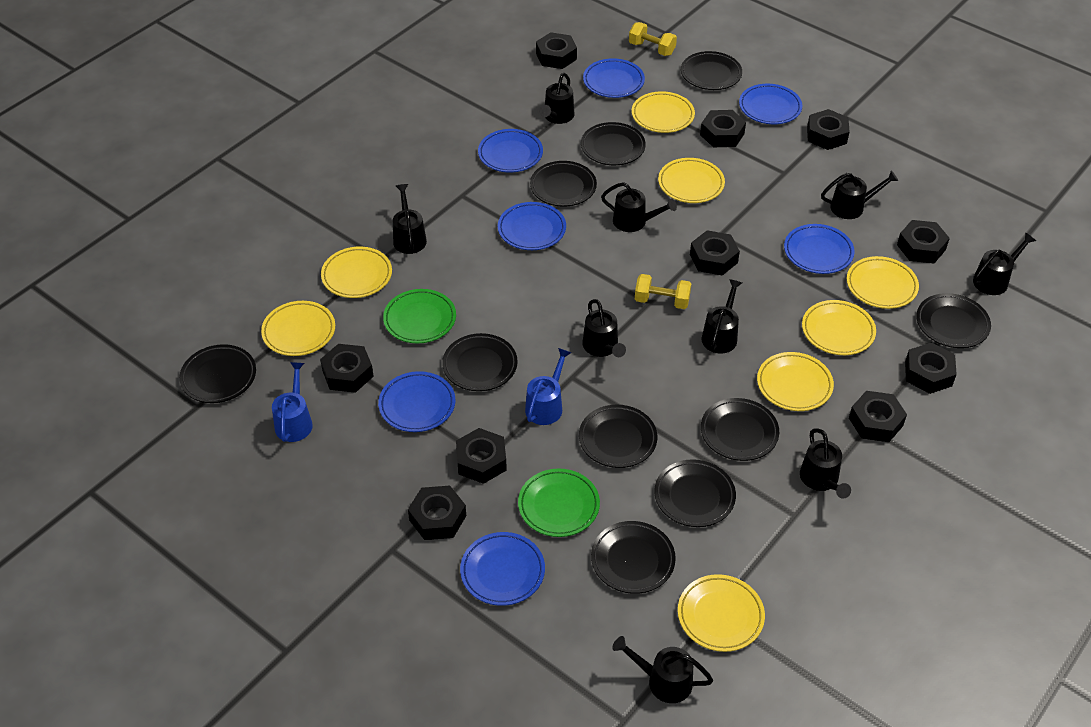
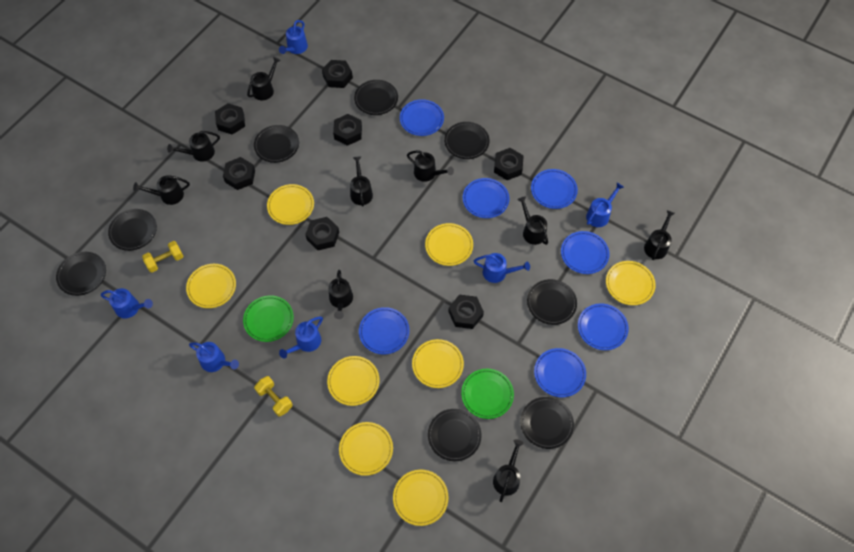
black nut: [320,344,374,393] [408,486,466,540] [456,428,507,484] [536,32,577,69] [690,230,740,276] [700,110,746,147] [807,109,850,150] [849,391,907,442] [897,220,950,263] [905,342,957,394] = 10 -> [215,103,245,135] [223,157,255,190] [305,217,339,250] [322,60,353,88] [333,114,362,146] [449,295,484,329] [494,148,524,180] = 7
black plate: [179,344,256,403] [442,333,518,391] [530,161,597,207] [579,405,657,468] [581,122,646,165] [591,521,676,594] [654,459,736,527] [681,51,742,90] [701,398,779,461] [916,293,991,348] = 10 -> [56,252,106,296] [108,209,157,251] [254,125,299,163] [354,80,398,115] [428,409,482,461] [444,122,489,159] [520,397,574,449] [527,279,577,325] = 8
blue watering can: [272,362,313,442] [525,348,572,425] = 2 -> [101,288,153,319] [189,342,239,372] [279,20,308,54] [279,316,323,359] [474,253,530,283] [586,183,624,227] = 6

